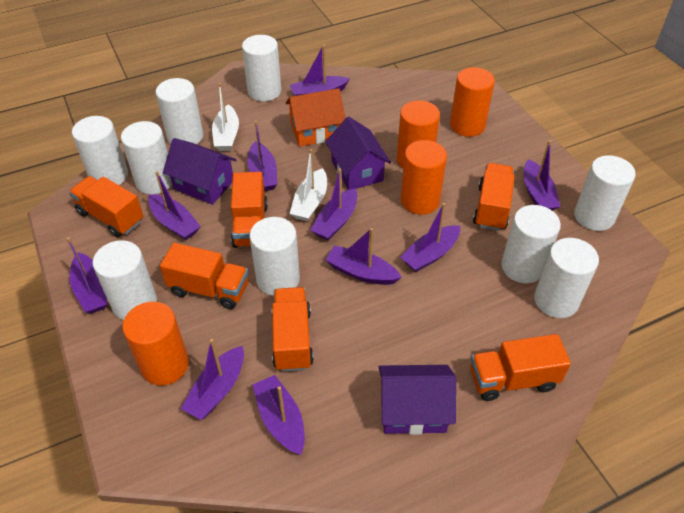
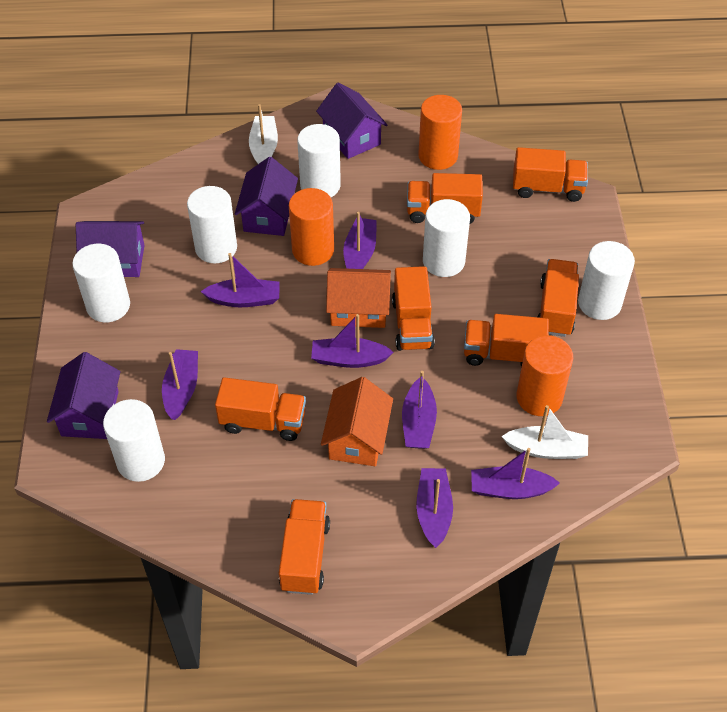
orange cylinder: [122,302,189,386] [397,100,440,168] [401,140,447,215] [450,67,495,137] = 4 -> [289,188,334,266] [418,95,462,170] [517,335,573,416] = 3
orange house: [286,88,346,147] = 1 -> [321,377,393,466] [326,268,391,328] = 2
orange truck: [69,176,143,237] [160,243,248,309] [231,172,268,248] [271,287,314,372] [470,334,571,401] [473,163,515,231] = 6 -> [215,377,306,441] [279,499,330,595] [392,266,435,351] [407,173,483,224] [464,314,549,367] [513,147,588,202] [538,259,579,337] = 7
purple boat: [67,237,107,313] [148,171,201,240] [181,339,244,420] [247,121,278,191] [252,375,305,455] [290,45,350,96] [310,168,357,240] [326,228,402,285] [400,203,460,272] [524,140,560,211] = 10 -> [162,349,198,420] [201,253,280,307] [311,314,394,368] [343,212,377,269] [402,371,437,449] [416,468,453,548] [471,448,560,499] = 7
purple house: [163,138,236,205] [325,117,391,190] [379,365,456,435] = 3 -> [47,352,121,439] [76,221,145,277] [235,157,298,236] [316,83,387,159] = 4
white cylinder: [72,116,128,185] [92,240,157,320] [121,121,172,194] [155,78,203,144] [242,35,281,101] [249,217,300,296] [501,205,561,283] [534,238,599,318] [574,155,636,231] = 9 -> [72,244,130,323] [103,399,165,482] [187,186,237,263] [297,124,341,197] [423,199,470,277] [578,241,635,320] = 6

